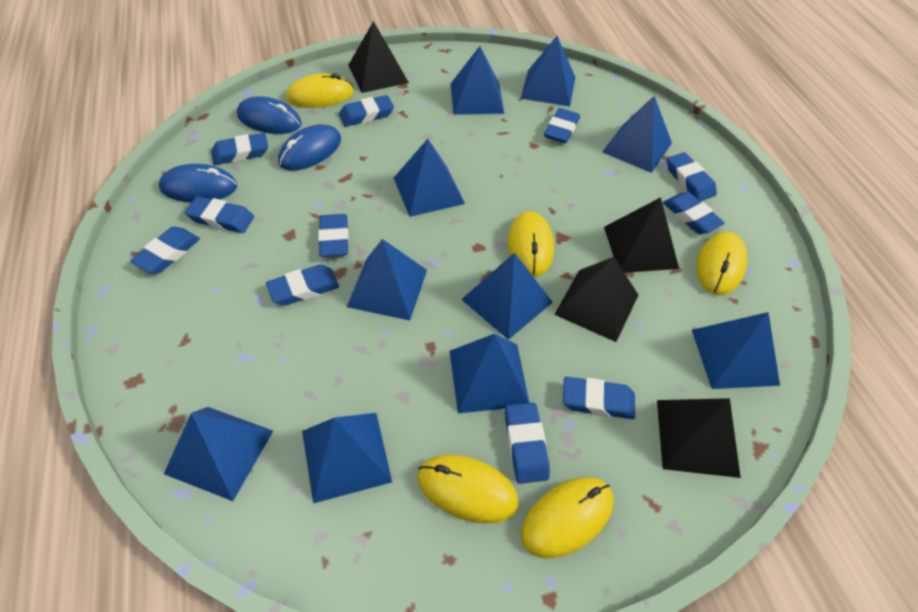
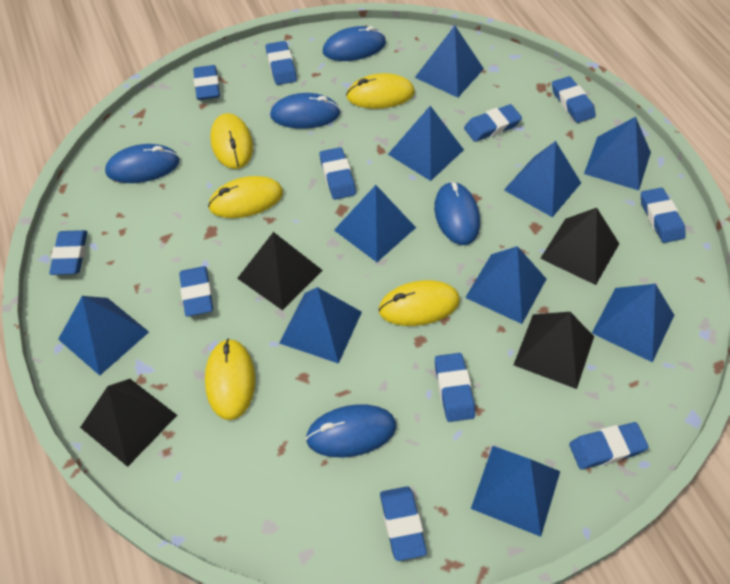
blue mouse: [159,164,237,202] [237,96,302,134] [278,124,341,171] = 3 -> [105,144,180,183] [270,93,341,129] [306,404,396,457] [323,26,386,61] [434,181,480,245] = 5

